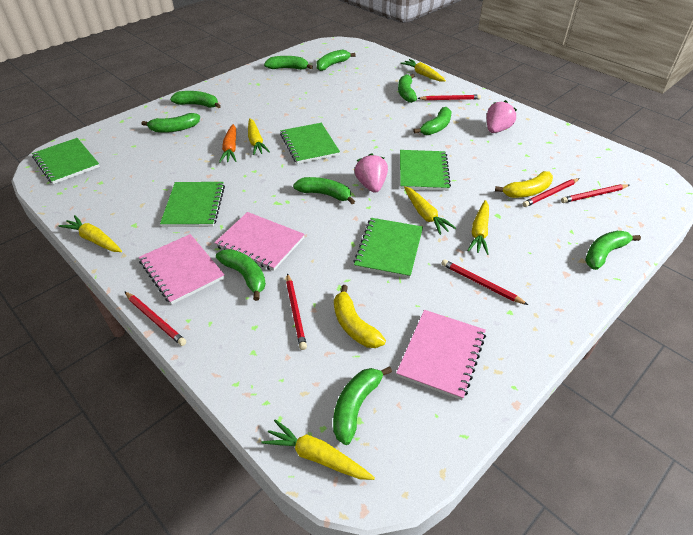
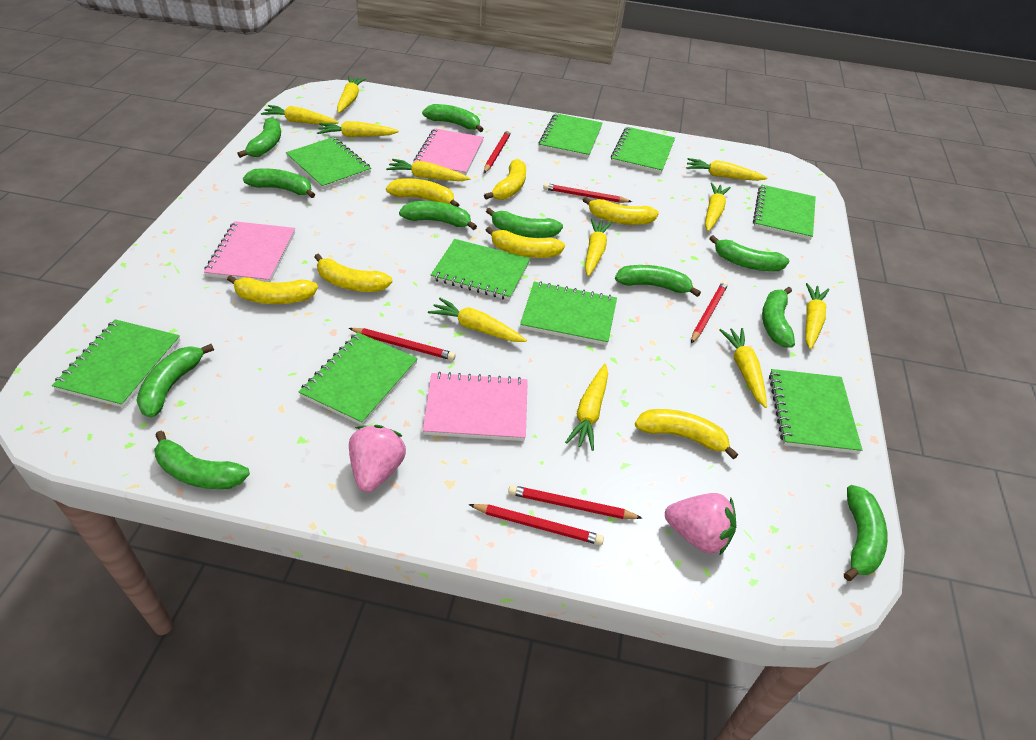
green banana: [142,113,200,133] [170,91,221,108] [216,249,266,301] [264,56,313,70] [293,177,355,204] [317,49,356,71] [333,366,392,445] [398,74,417,103] [413,107,452,135] [585,231,641,270] = 10 -> [136,344,214,418] [154,431,250,489] [237,117,281,158] [243,168,315,198] [399,201,477,230] [422,104,483,132] [486,208,563,238] [615,265,701,297] [709,235,789,271] [762,287,795,348] [844,485,888,581] = 11
green notebook: [32,138,100,184] [160,182,225,227] [280,123,340,164] [353,218,423,279] [400,150,451,191] = 5 -> [52,319,180,408] [286,137,371,189] [299,332,418,425] [431,239,530,300] [520,281,617,345] [538,113,602,158] [611,127,675,174] [753,185,816,240] [769,369,862,454] = 9
orange carrot: [219,124,236,163] = 1 -> none = 0
yellow banana: [334,285,386,348] [495,171,553,198] = 2 -> [227,275,318,304] [314,253,393,292] [386,178,459,207] [484,159,526,200] [485,227,565,258] [583,197,659,225] [635,409,738,459] = 7
yellow carrot: [59,215,122,252] [248,118,270,155] [261,419,375,480] [401,59,446,82] [404,186,456,235] [467,200,489,255] = 6 -> [261,105,339,125] [317,121,399,137] [337,76,366,113] [386,159,471,181] [428,298,527,342] [565,364,608,451] [585,219,612,276] [686,158,767,181] [705,183,731,231] [719,328,767,408] [806,283,829,349] = 11

